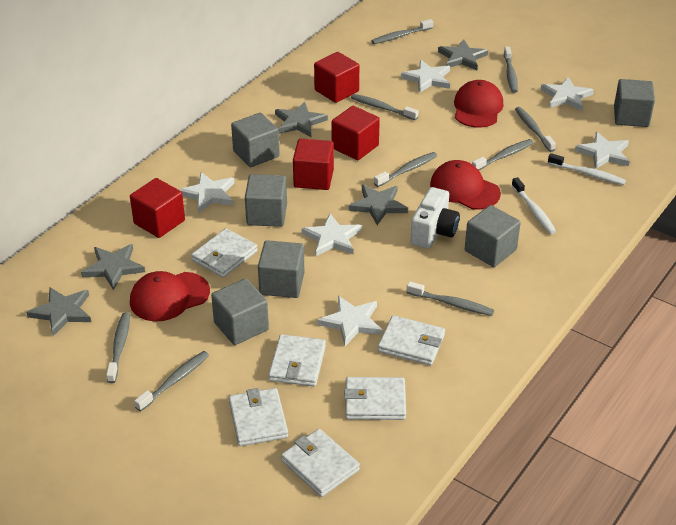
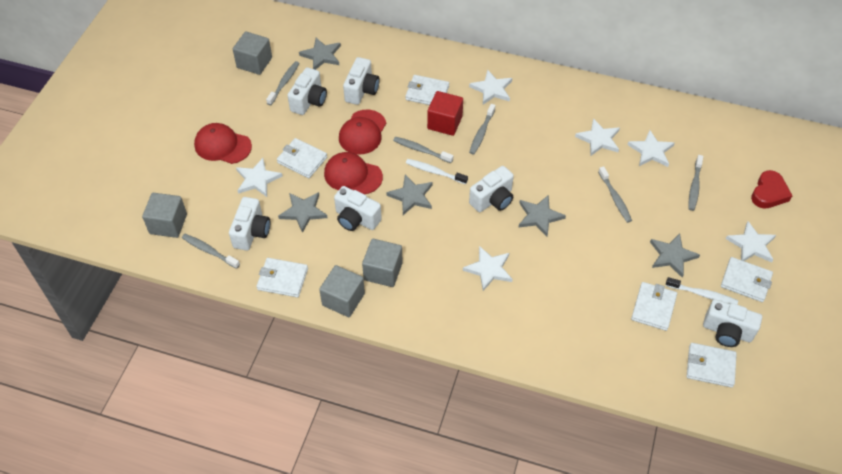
grey cube: [211,278,269,345] [231,113,280,167] [245,174,287,227] [258,240,305,298] [465,205,521,267] [614,79,655,127] = 6 -> [142,193,187,238] [233,31,272,75] [319,265,365,317] [362,239,403,287] = 4
grey toothbrush: [106,313,130,383] [134,351,209,412] [351,94,418,120] [371,19,433,44] [374,152,437,187] [407,281,494,316] [472,139,533,170] [504,47,518,93] [515,107,556,152] = 9 -> [182,234,240,269] [266,61,300,105] [393,137,453,163] [469,104,496,155] [598,166,632,223] [689,155,703,211] = 6
red cube: [130,178,185,238] [293,139,334,190] [314,52,359,103] [332,106,380,160] = 4 -> [427,91,463,136] = 1
red heart: none = 0 -> [751,170,793,209] = 1
white camera: [410,187,460,249] = 1 -> [229,197,270,251] [287,67,327,115] [334,186,382,231] [343,57,380,105] [469,166,514,212] [703,299,762,347] = 6

